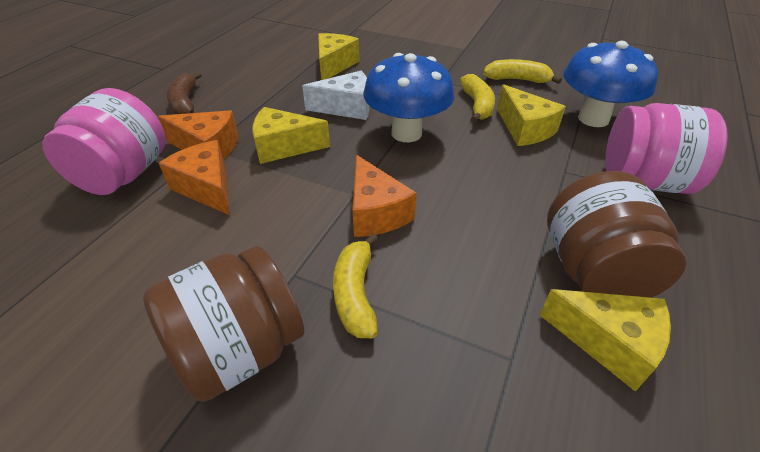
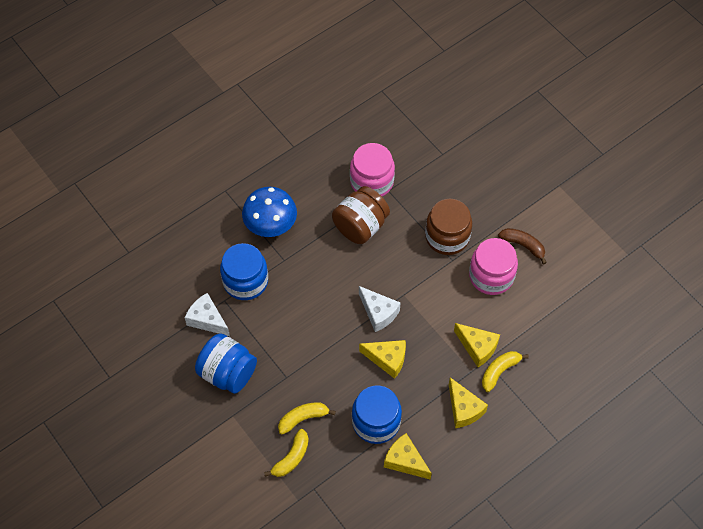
blue jar: none = 0 -> [195,333,257,394] [220,243,268,300] [352,386,402,444] = 3
blue mushroom: [363,53,454,142] [563,41,658,127] = 2 -> [242,187,297,237] = 1
orange cheese: [158,110,239,160] [159,140,230,215] [353,155,417,237] = 3 -> none = 0
white cheese: [302,71,369,120] = 1 -> [184,293,230,336] [359,286,401,332] = 2

